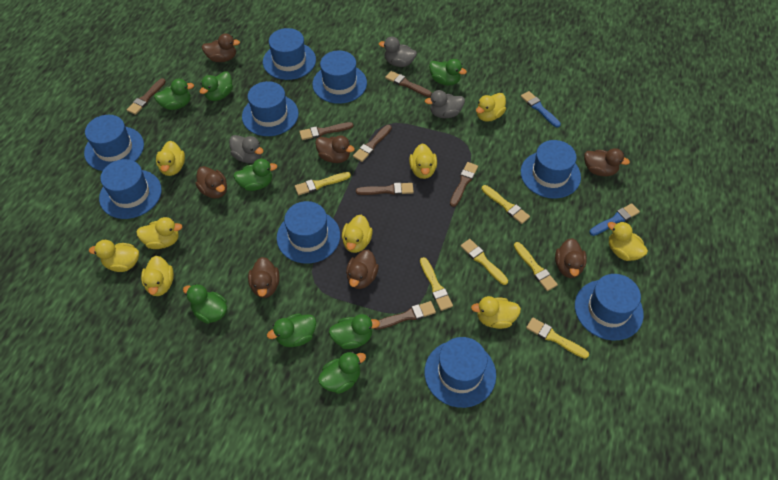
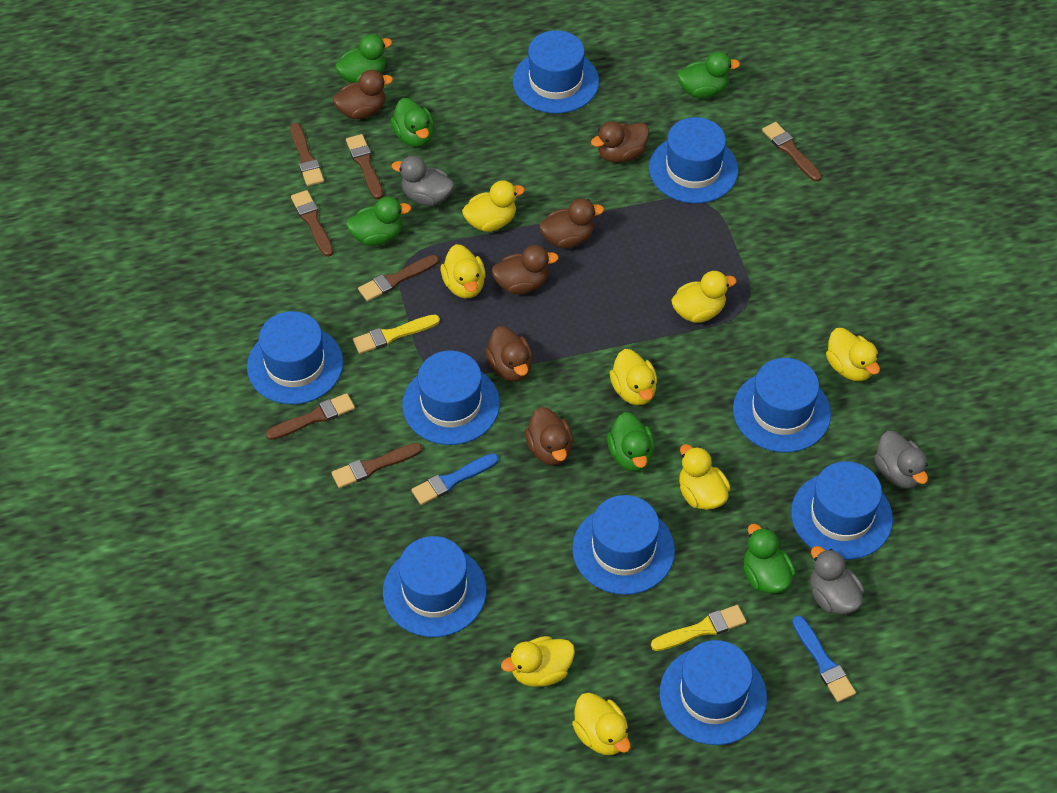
brown duck: [195,166,227,199] [202,33,240,62] [248,257,280,298] [315,136,355,163] [346,250,379,289] [555,238,587,278] [584,148,630,176] = 7 -> [333,70,393,119] [485,326,533,382] [491,245,559,294] [525,407,573,465] [539,198,604,248] [591,121,649,163] = 6
green duck: [154,79,194,110] [183,284,227,324] [200,71,233,101] [233,159,277,191] [267,313,316,347] [318,352,366,394] [329,314,380,349] [429,59,467,86] = 8 -> [335,34,392,83] [346,196,411,246] [391,98,434,147] [607,412,655,471] [677,52,740,98] [744,524,795,594] = 6
yellow brush: [295,172,351,195] [420,257,453,311] [461,239,508,285] [482,185,530,224] [514,242,558,291] [526,318,589,359] = 6 -> [353,314,440,354] [651,605,746,651] = 2
yellow duck: [89,240,139,272] [136,217,182,249] [141,256,174,296] [156,141,185,176] [342,215,373,253] [409,143,437,179] [471,296,521,329] [476,93,506,122] [607,222,648,261] = 9 -> [441,244,486,298] [462,180,525,232] [501,636,575,687] [572,693,631,755] [610,349,657,405] [671,271,737,323] [679,444,731,510] [826,328,880,381] = 8

